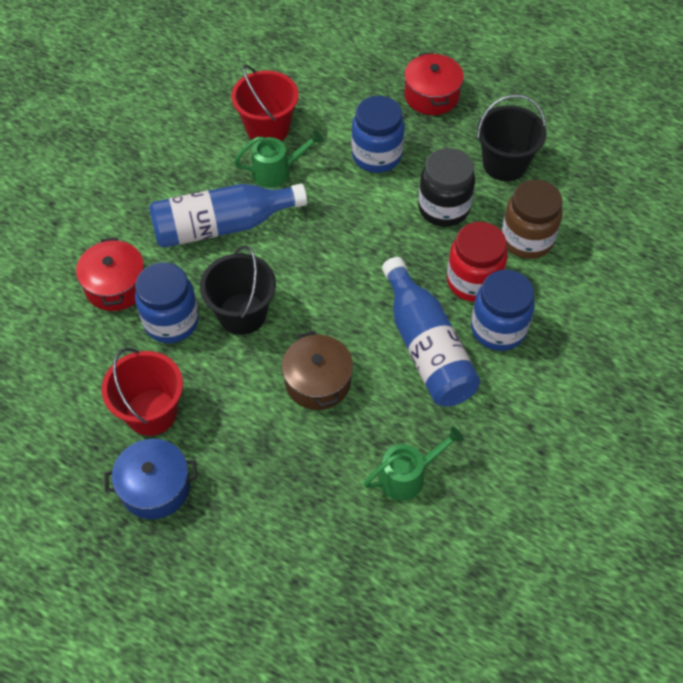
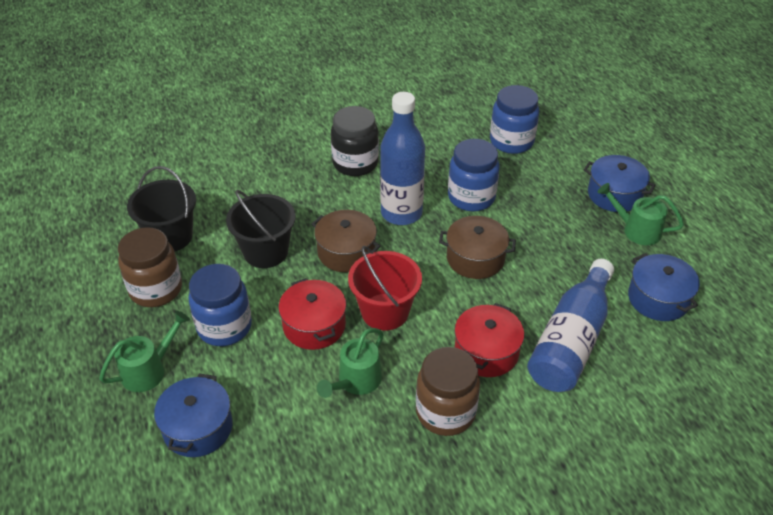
blue pot: [104,439,197,519] = 1 -> [154,373,233,457] [584,155,656,212] [628,253,700,321] = 3
brown jar: [502,180,563,259] = 1 -> [118,227,182,307] [416,347,480,436] = 2
brown pot: [282,331,353,410] = 1 -> [312,210,381,272] [439,216,516,279] = 2
green watering can: [234,130,324,188] [364,426,464,501] = 2 -> [99,311,190,392] [317,328,384,398] [598,183,684,245] = 3
red bucket: [102,348,183,436] [231,64,298,141] = 2 -> [348,246,422,331] = 1
red jar: [447,222,508,302] = 1 -> none = 0

